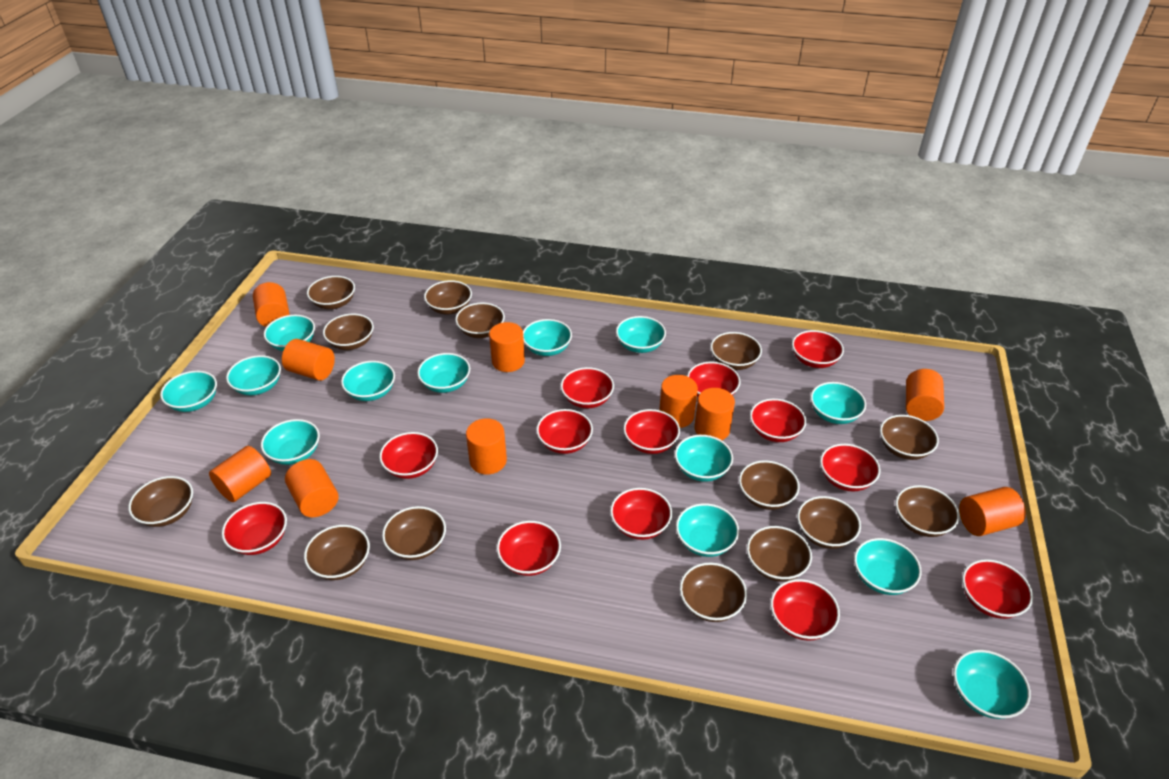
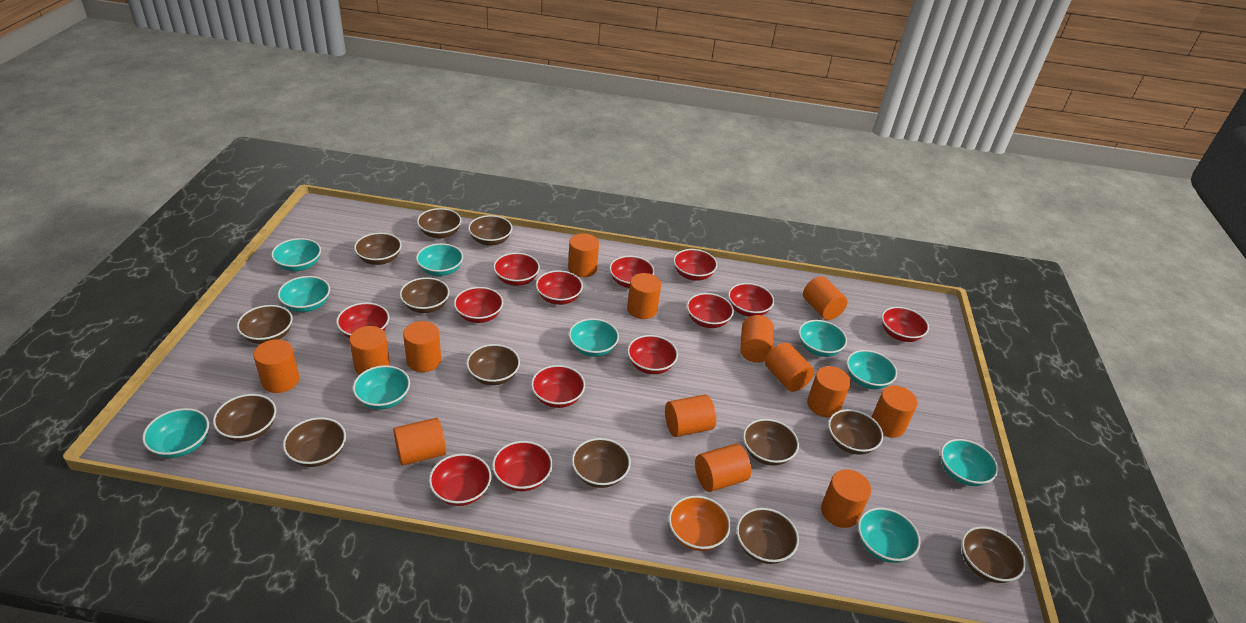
brown bowl: [128,476,193,527] [304,525,370,580] [307,276,355,309] [323,314,374,350] [382,506,446,560] [424,280,472,315] [455,303,505,338] [680,562,747,622] [710,332,762,370] [739,460,800,510] [747,526,812,582] [797,496,861,549] [880,415,939,460] [895,485,960,537] = 14 -> [213,394,276,442] [237,305,293,344] [283,417,346,467] [354,233,402,265] [400,277,450,313] [417,208,461,238] [466,344,520,385] [468,215,512,246] [572,438,631,488] [736,508,799,564] [743,419,799,466] [828,409,883,455] [961,526,1026,583] = 13
orange bowl: none = 0 -> [669,496,731,551] = 1
orange cylinder: [209,446,271,502] [253,282,289,327] [282,339,335,381] [285,459,338,517] [466,418,507,475] [489,322,525,372] [659,375,698,428] [694,388,735,440] [906,369,944,421] [959,487,1026,536] = 10 -> [253,339,299,393] [349,326,390,375] [393,418,446,466] [403,321,441,372] [568,233,599,277] [627,273,661,319] [665,395,716,437] [695,444,751,492] [740,315,774,363] [765,343,814,392] [803,276,848,320] [807,366,851,417] [821,469,871,528] [872,385,917,438] = 14
turquoise bowl: [160,371,217,412] [226,355,281,395] [261,419,320,465] [264,315,315,351] [341,361,395,401] [417,353,470,393] [523,319,572,356] [616,316,666,353] [675,435,733,482] [676,503,739,557] [811,382,866,424] [854,538,922,595] [953,650,1031,719] = 13 -> [142,408,209,458] [271,238,321,271] [278,276,330,312] [353,365,410,409] [416,243,463,276] [569,318,619,357] [799,320,847,357] [847,350,897,389] [858,508,921,563] [941,439,998,486] = 10

